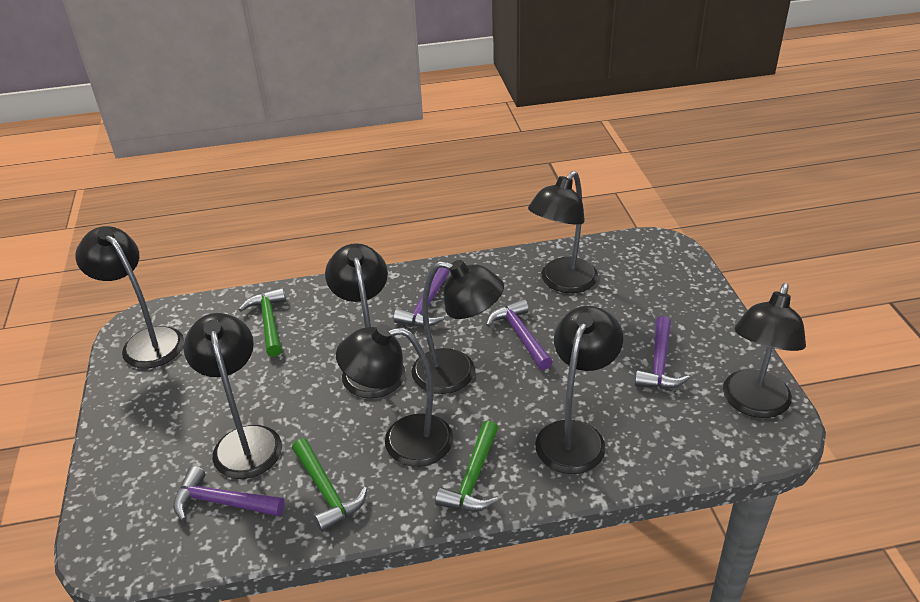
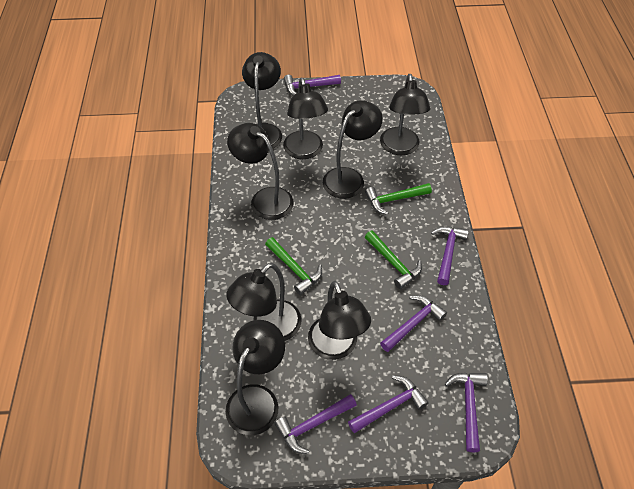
purple hammer: [173,466,284,521] [393,267,450,327] [486,299,553,370] [635,316,690,389] = 4 -> [274,394,357,454] [284,75,341,96] [348,375,429,433] [380,295,447,352] [431,226,469,285] [445,373,488,452] = 6

